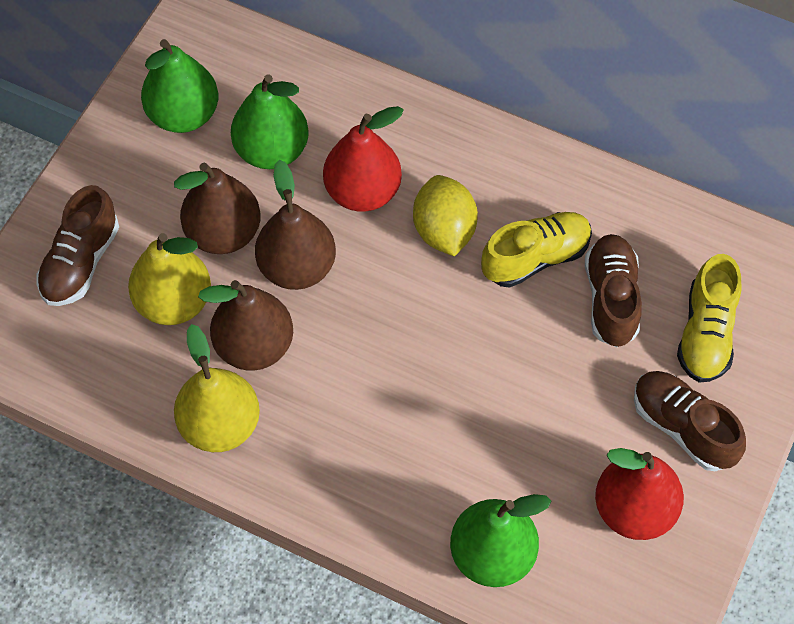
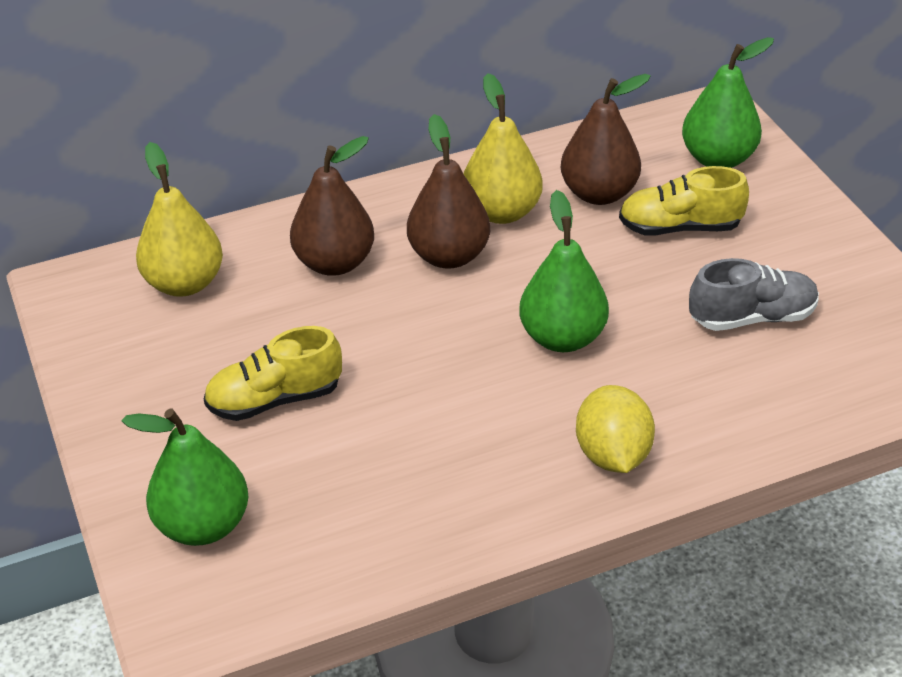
brown shoe: [36,185,119,306] [585,234,642,347] [634,371,746,471] = 3 -> none = 0
grey shoe: none = 0 -> [689,258,819,331] = 1
red pear: [323,106,404,211] [595,448,684,540] = 2 -> none = 0

